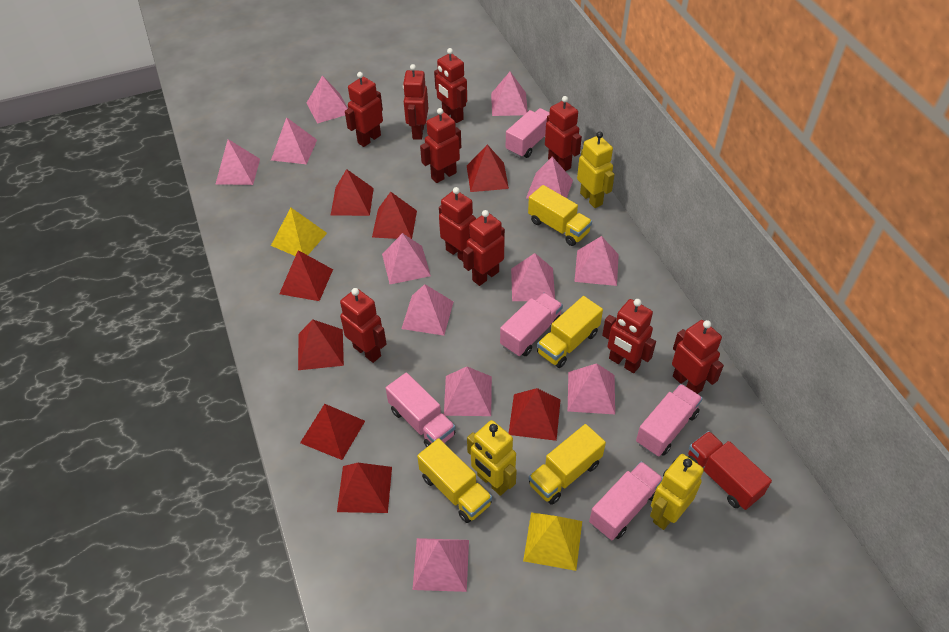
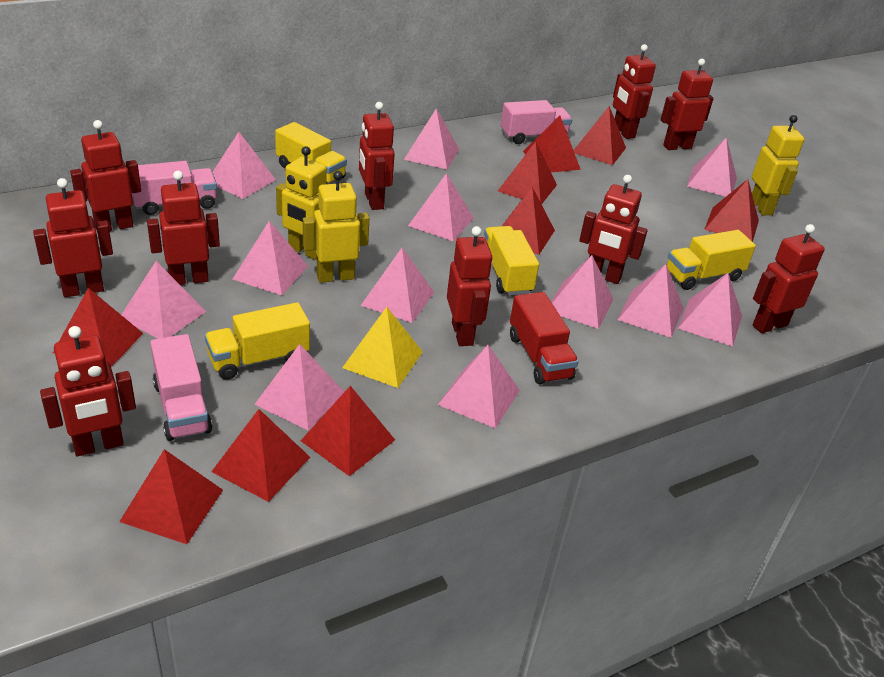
pink truck: [386,373,455,448] [500,293,563,357] [506,108,550,158] [589,461,663,540] [636,384,703,457] = 5 -> [132,161,217,215] [150,334,212,441] [500,100,572,144] = 3
red pyramid: [279,250,333,301] [298,319,344,370] [300,404,365,460] [331,169,374,216] [337,463,392,513] [372,192,417,239] [467,145,509,192] [509,388,561,441] = 8 -> [53,288,143,367] [119,449,223,544] [211,409,310,502] [301,386,395,476] [498,142,557,204] [502,187,555,255] [523,116,581,172] [574,106,626,165] [704,179,759,242] = 9
yellow pyramid: [271,208,327,256] [523,512,582,571] = 2 -> [342,307,423,388] = 1

